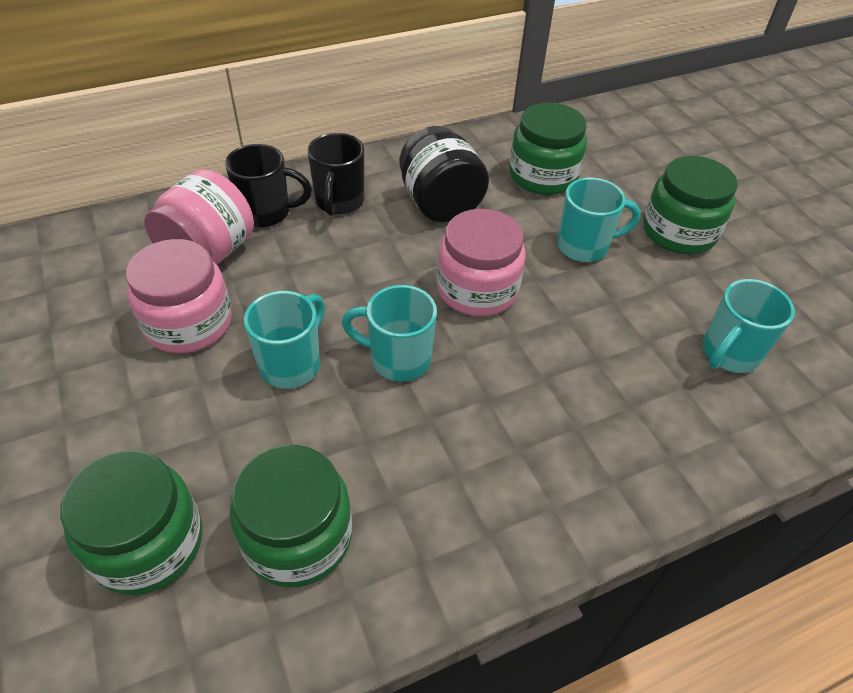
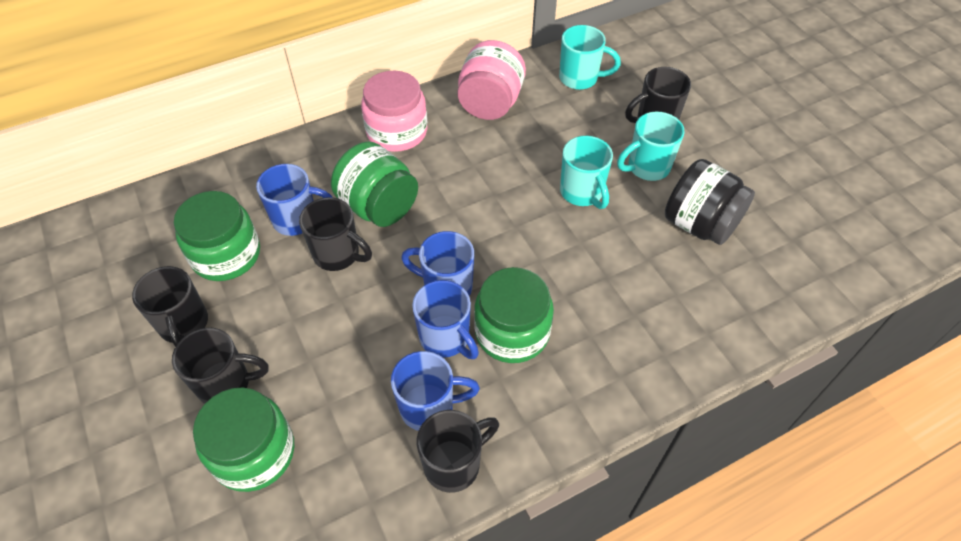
black mug: [225,144,312,227] [307,133,364,216] = 2 -> [132,266,208,347] [172,327,269,404] [299,197,372,271] [417,410,499,493] [625,67,691,123] = 5
blue mug: none = 0 -> [256,164,333,236] [391,351,480,431] [401,231,474,296] [412,280,479,359] = 4
pink jar: [126,239,232,353] [144,169,254,264] [437,209,526,317] = 3 -> [361,70,428,152] [458,40,526,120] = 2
turquoise mug: [244,291,325,389] [342,285,437,382] [557,178,641,262] [703,279,795,373] = 4 -> [559,25,621,90] [560,136,613,209] [617,111,685,181] = 3

